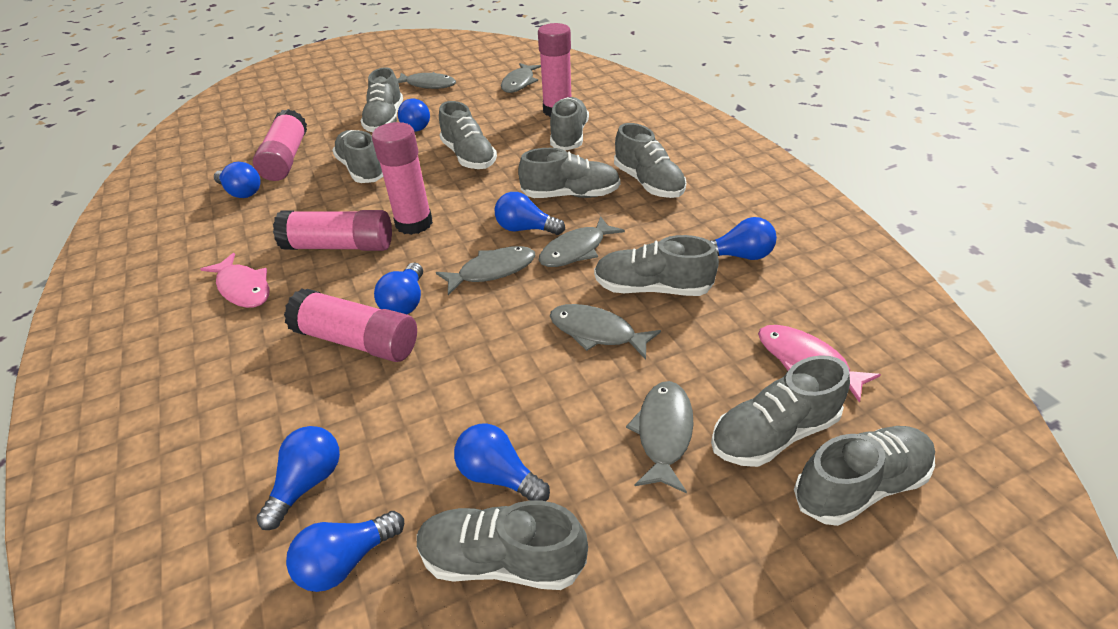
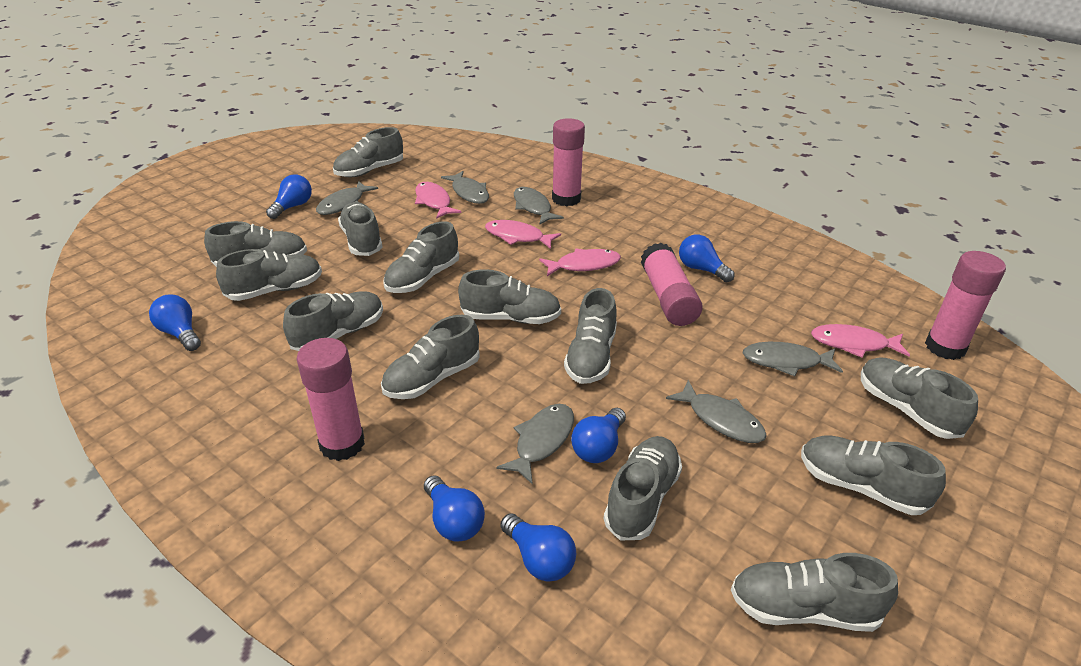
blue light bulb: [214,162,260,198] [256,426,340,530] [286,511,404,592] [374,263,423,314] [398,99,430,131] [454,424,550,501] [495,192,565,235] [710,217,777,260] = 8 -> [149,294,201,351] [266,174,312,219] [424,475,485,542] [500,513,576,582] [571,408,626,463] [679,235,734,282] = 6
grey shoe: [333,130,383,183] [360,67,403,132] [417,500,588,590] [439,101,497,169] [518,148,620,198] [550,97,589,151] [594,235,719,296] [614,123,687,198] [711,355,850,467] [794,426,935,526] = 10 -> [204,221,307,267] [216,249,322,301] [283,291,383,351] [333,127,403,178] [338,202,383,256] [381,315,480,399] [383,222,459,293] [458,269,561,324] [564,288,617,384] [604,436,682,540] [731,553,898,632] [801,436,946,515] [861,357,978,439] = 13
pink fish: [200,253,269,308] [758,325,881,403] = 2 -> [415,182,461,219] [485,220,561,249] [539,249,621,276] [811,324,910,358] = 4
pink glue stick: [253,109,307,181] [273,210,392,251] [284,288,417,362] [372,122,433,235] [538,23,571,117] = 5 -> [297,338,365,461] [552,118,585,206] [641,243,703,326] [925,251,1006,360] = 4

